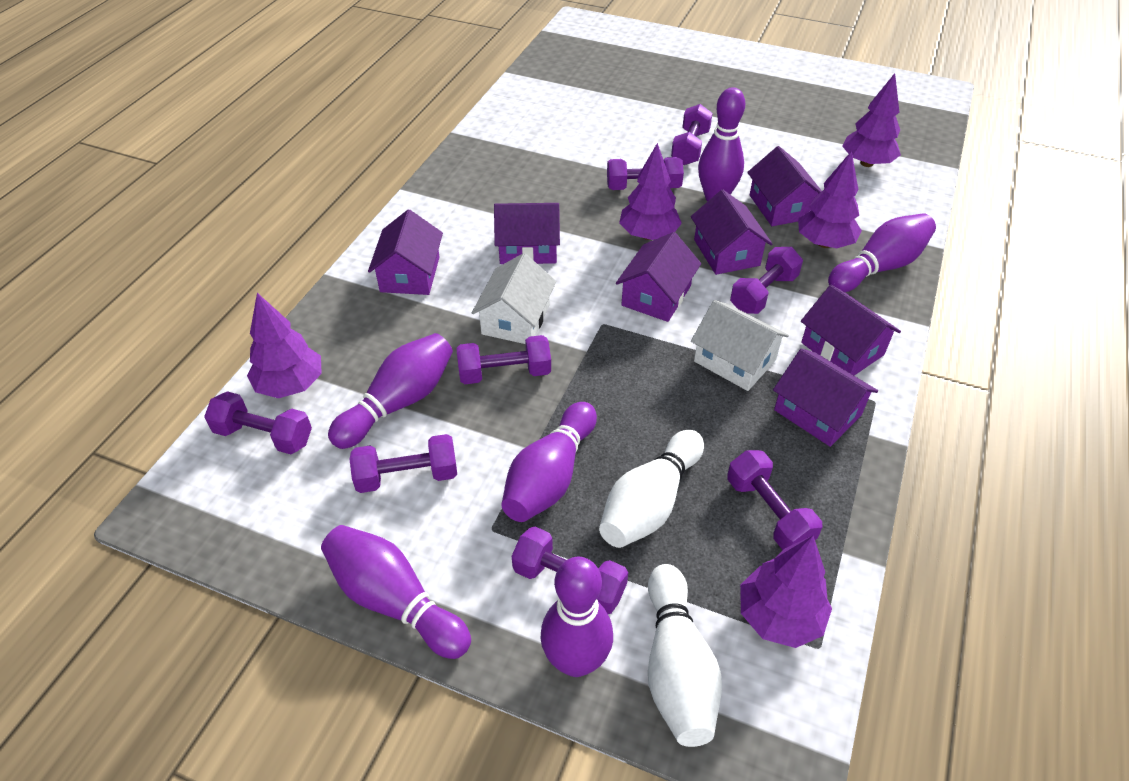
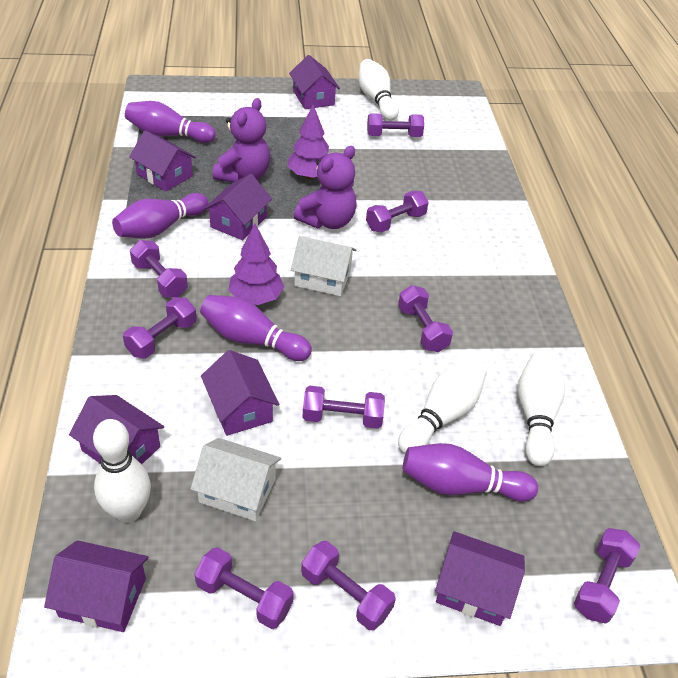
purple bowling pin: [321,525,471,659] [328,333,453,449] [501,402,597,522] [541,557,613,677] [698,87,745,201] [828,213,936,292] = 6 -> [112,193,209,239] [125,101,216,143] [200,295,312,361] [403,443,538,502] = 4
purple dumbbell: [204,391,312,454] [350,434,457,493] [457,335,551,384] [512,526,628,614] [607,157,684,190] [671,104,712,165] [727,450,822,550] [730,247,803,314] = 8 -> [123,297,197,358] [130,240,188,297] [194,547,294,629] [301,541,396,630] [302,386,385,429] [366,191,429,232] [367,113,424,137] [398,285,453,352] [574,528,640,624] = 9
purple teddy bear: none = 0 -> [213,98,270,182] [294,146,356,229] = 2
purple tree: [247,293,322,398] [619,143,682,240] [740,536,832,648] [798,151,862,248] [842,73,901,167] = 5 -> [228,224,284,305] [288,105,329,179] = 2
white bowling pin: [599,430,704,548] [648,564,722,747] = 2 -> [93,419,151,523] [359,59,399,121] [398,359,487,454] [518,351,565,466] = 4

